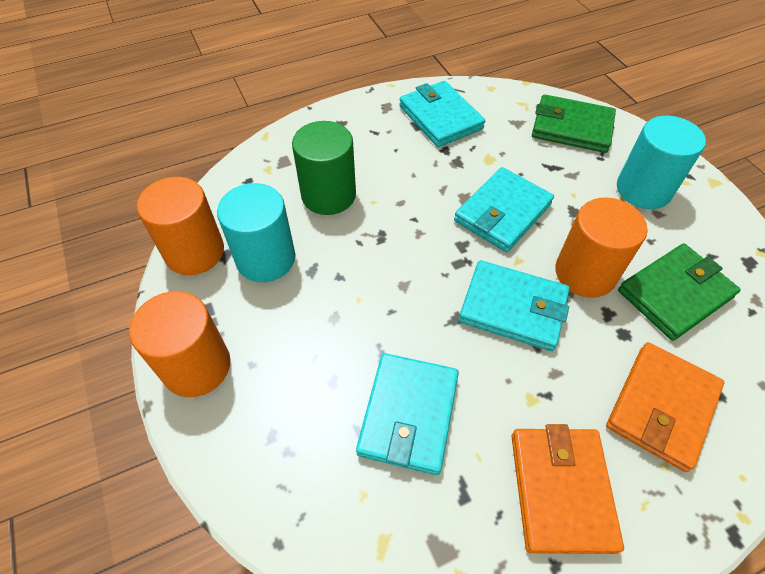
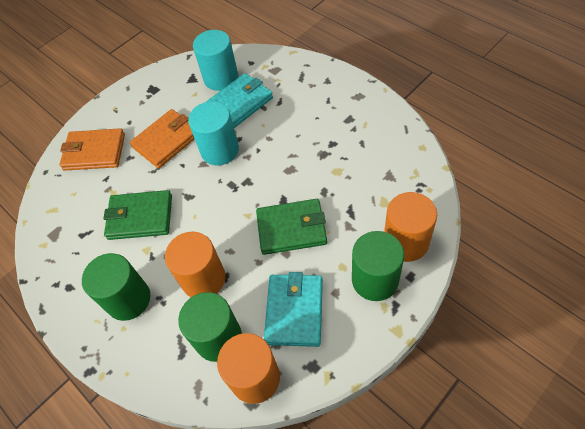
green cylinder: [292,121,356,215] = 1 -> [82,253,150,321] [178,292,242,362] [352,231,404,301] = 3
turquoise wallet: [356,353,459,475] [399,81,485,147] [454,167,554,252] [459,260,570,351] = 4 -> [206,73,273,128] [264,272,323,347] = 2

